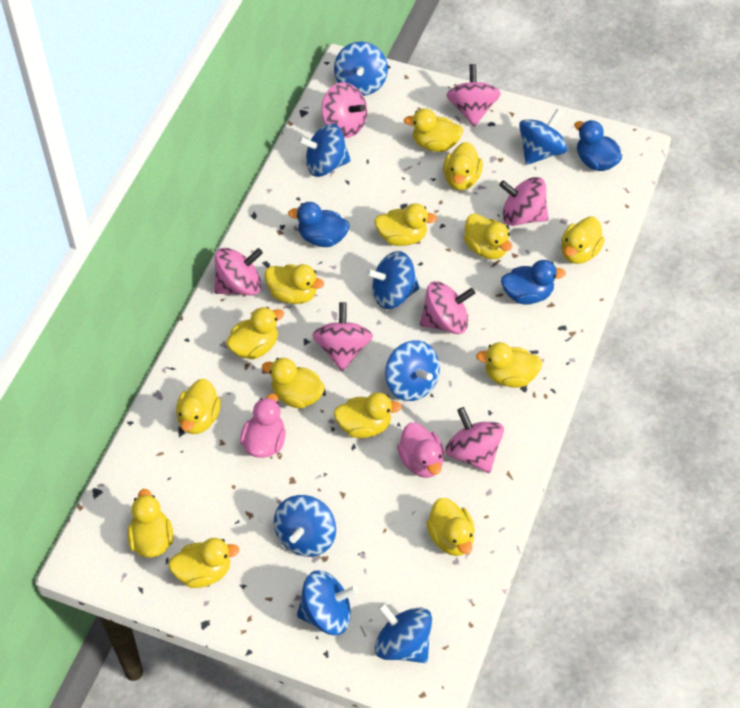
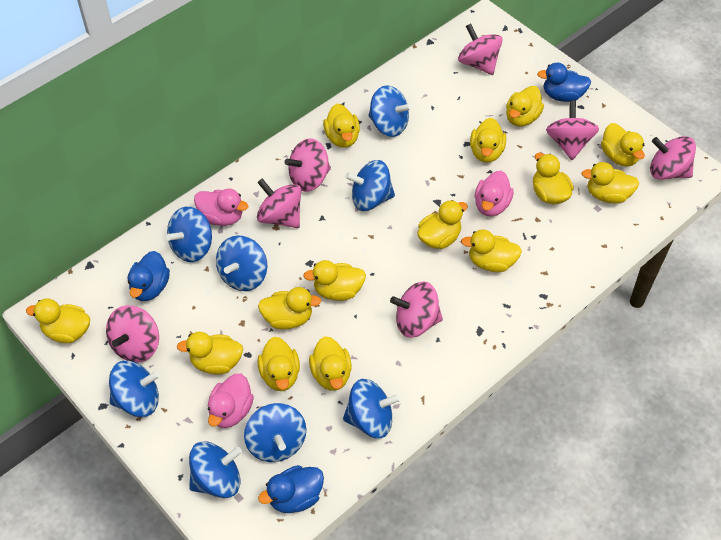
pink duck: [240,393,286,458] [397,422,444,478] = 2 -> [194,188,249,226] [208,374,254,428] [475,171,514,216] = 3

